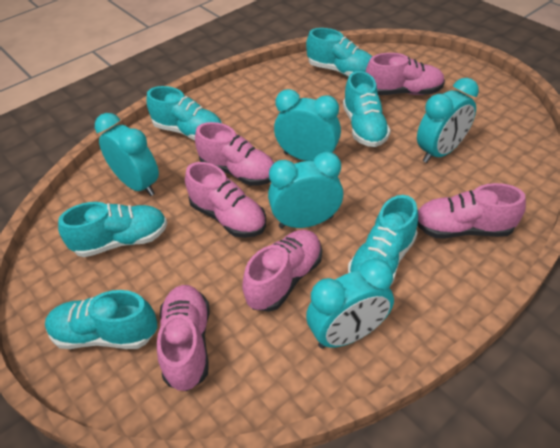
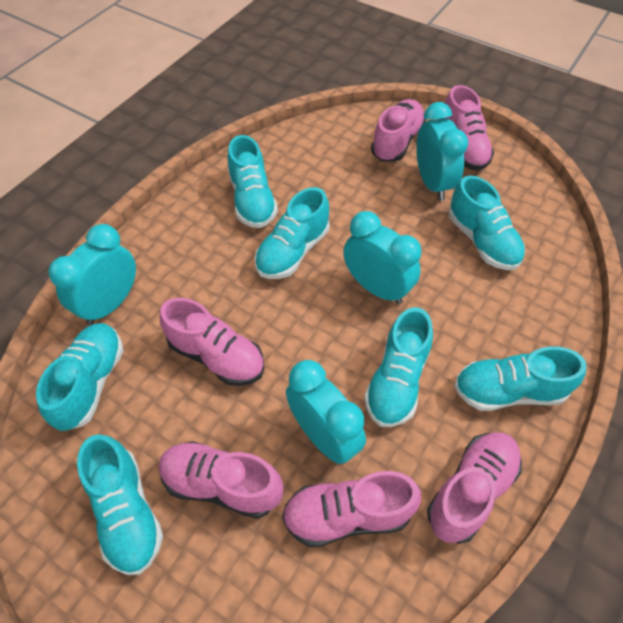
turquoise clock: [95,113,159,196] [268,152,343,228] [274,89,341,161] [306,258,394,349] [417,78,479,163] = 5 -> [48,224,136,325] [286,360,366,464] [343,211,421,304] [416,102,468,201] = 4
turquoise shoe: [45,290,157,349] [58,202,167,257] [146,86,222,140] [306,28,372,77] [343,71,391,147] [348,195,418,286] = 6 -> [36,323,124,431] [77,434,163,575] [228,135,278,228] [255,187,330,279] [364,307,433,427] [449,176,525,270] [454,346,587,411] = 7

